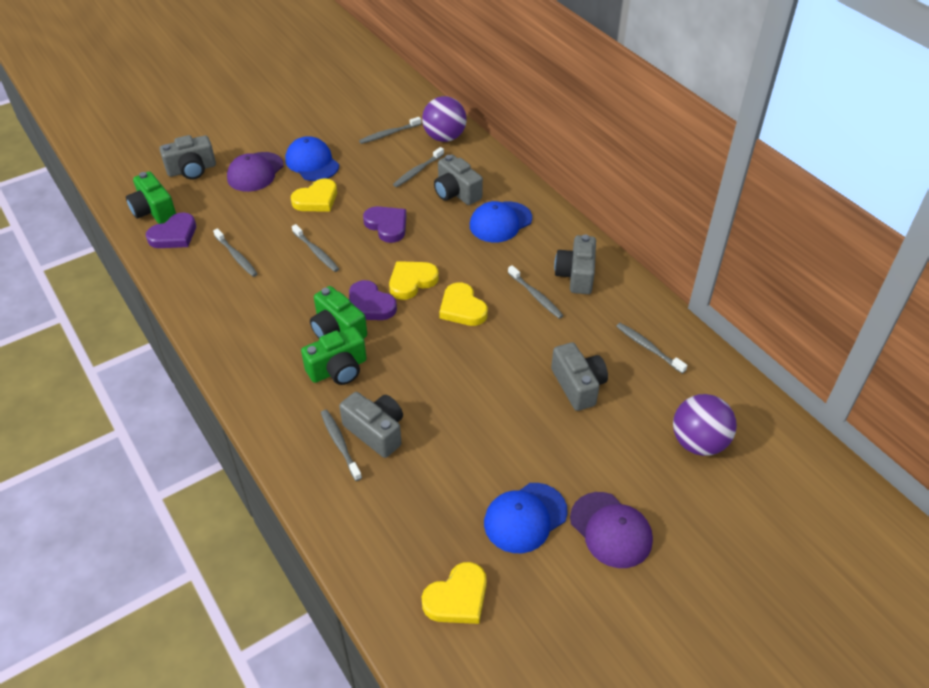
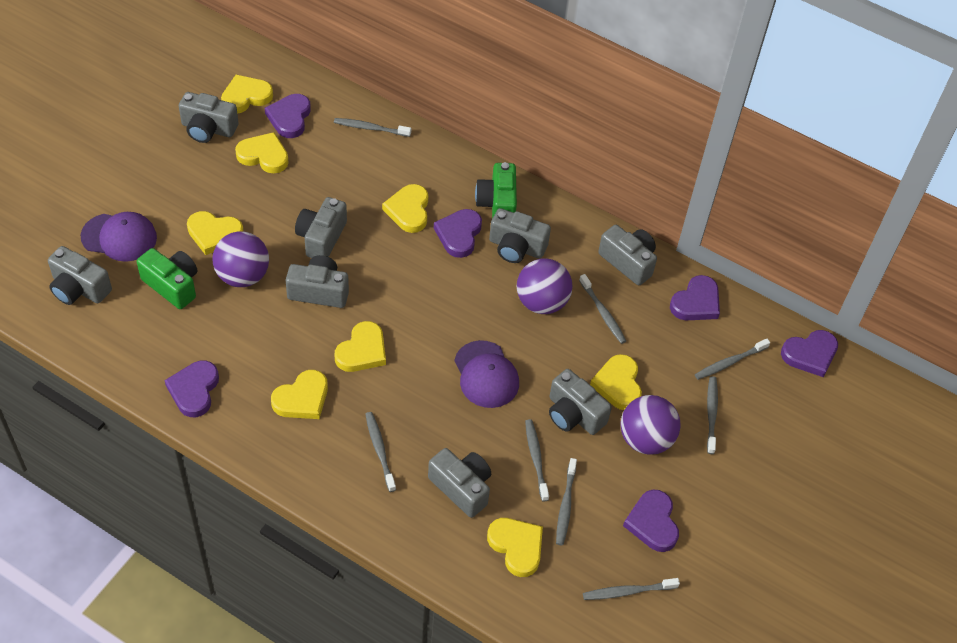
blue cap: [285,136,339,181] [470,201,532,242] [484,483,568,553] = 3 -> none = 0
green camera: [126,171,176,224] [301,327,367,385] [310,286,367,338] = 3 -> [137,248,197,309] [475,162,517,219] = 2
grey camera: [159,135,216,180] [339,392,403,458] [434,154,483,205] [551,342,608,411] [554,235,596,294] = 5 -> [48,246,112,305] [179,92,239,143] [286,255,349,308] [295,197,347,258] [428,448,491,518] [489,208,551,263] [549,369,612,435] [598,225,657,285] = 8
grey toothbrush: [213,228,258,277] [292,224,339,272] [321,410,362,481] [359,117,421,144] [393,147,444,187] [508,265,564,319] [616,323,687,374] = 7 -> [334,118,411,137] [365,412,396,492] [525,419,549,502] [556,458,577,545] [579,274,626,344] [583,578,680,600] [695,338,770,380] [707,376,718,454] = 8
purple ball: [422,96,466,142] [673,394,737,456] = 2 -> [212,231,269,287] [517,259,573,314] [620,395,681,455] = 3
purple heart: [146,212,196,248] [349,280,397,320] [363,206,406,243] = 3 -> [164,361,219,417] [265,94,311,138] [434,209,482,258] [623,490,679,552] [670,275,720,320] [781,330,838,377] = 6
yellow heart: [291,178,337,212] [389,261,439,300] [422,562,487,624] [439,282,488,326] = 4 -> [187,211,244,255] [221,75,273,114] [235,132,289,173] [271,370,328,419] [335,321,386,372] [382,184,428,233] [487,518,543,577] [590,354,642,410] = 8

